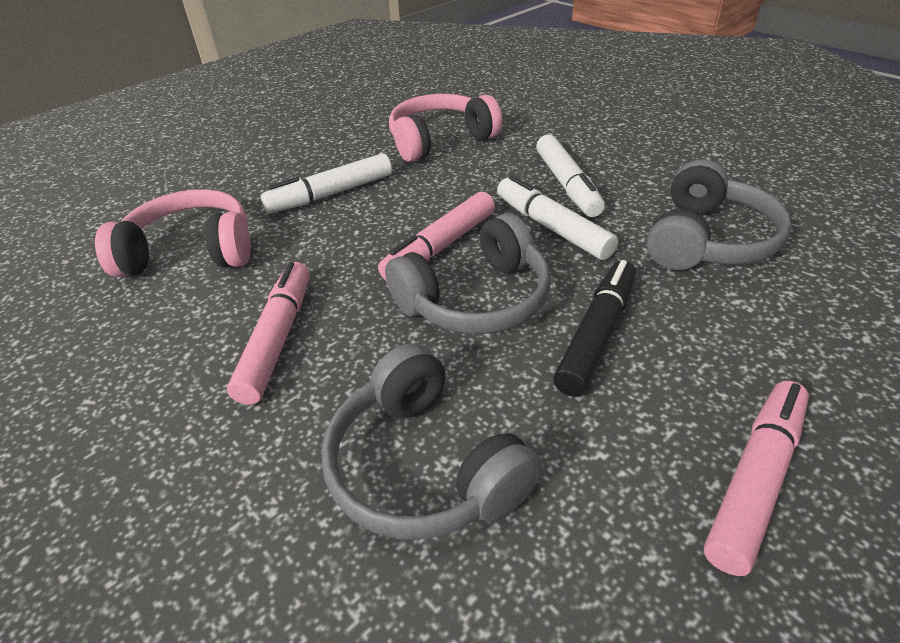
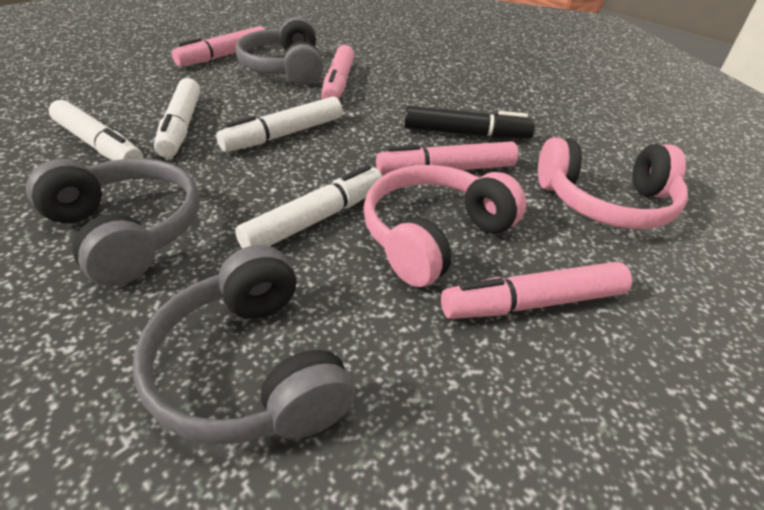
pink marker: [227,262,310,405] [378,192,495,280] [704,381,809,576] = 3 -> [172,26,266,66] [321,45,354,99] [376,141,518,175] [441,262,632,319] = 4
white marker: [261,153,392,213] [497,175,618,260] [536,135,605,217] = 3 -> [49,100,143,161] [154,78,200,158] [216,96,343,152] [235,165,382,249] = 4

